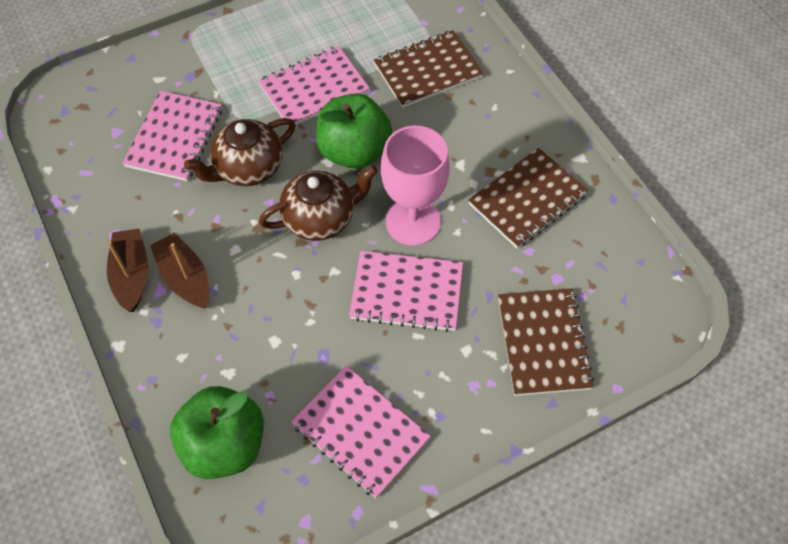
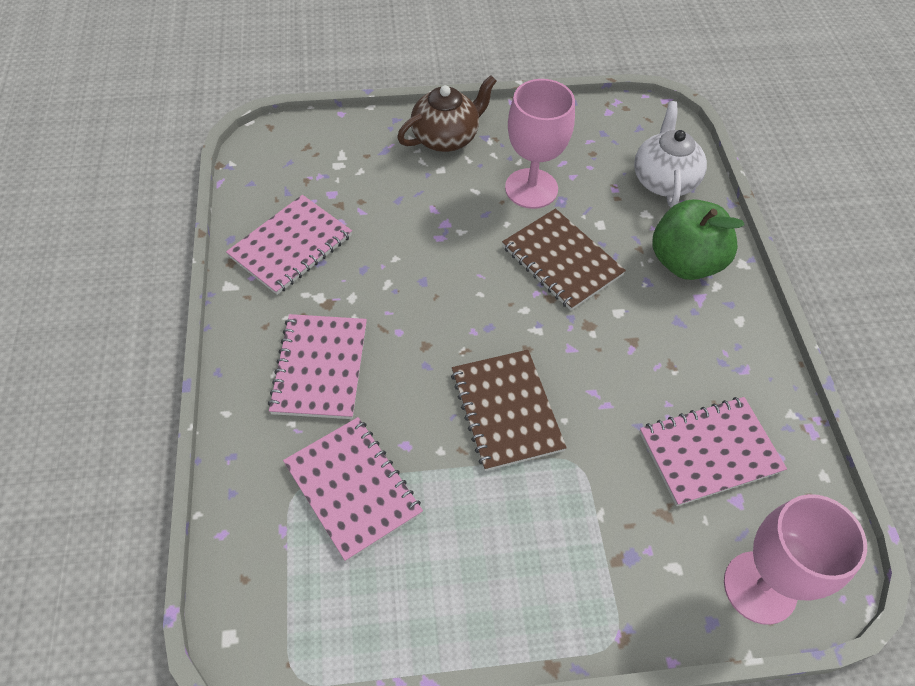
brown boat: [107,229,148,312] [150,233,210,309] = 2 -> none = 0
brown notebook: [374,30,484,108] [468,148,588,248] [498,289,594,396] = 3 -> [451,350,567,471] [502,208,626,311] = 2
brown teapot: [184,118,296,186] [259,165,378,241] = 2 -> [397,75,496,152] = 1
green apple: [170,386,264,479] [316,93,392,169] = 2 -> [653,199,745,280] = 1
pink goblet: [381,126,450,246] = 1 -> [505,79,575,209] [724,494,867,625] = 2
white teapot: none = 0 -> [634,101,707,208] = 1

